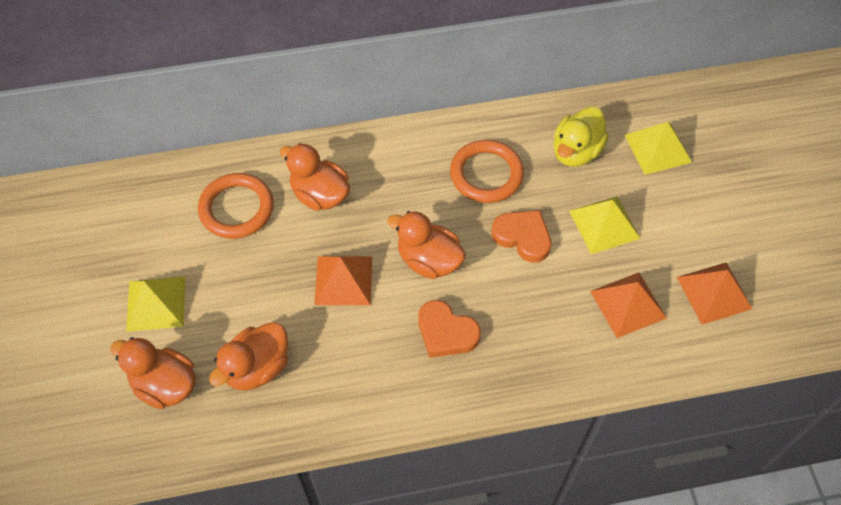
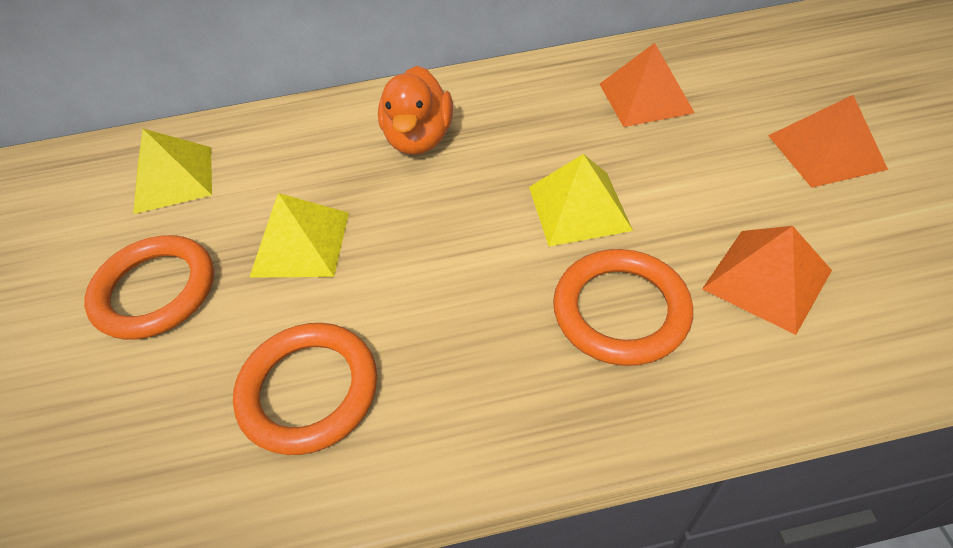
orange duck: [110,337,196,409] [209,322,288,391] [280,143,350,211] [387,211,466,279] = 4 -> [378,66,453,155] = 1
orange heart: [418,300,481,358] [492,210,551,263] = 2 -> none = 0
orange ring: [198,173,274,239] [450,140,524,203] = 2 -> [84,235,214,340] [233,323,377,455] [553,249,693,366] = 3
yellow duck: [553,106,609,167] = 1 -> none = 0

